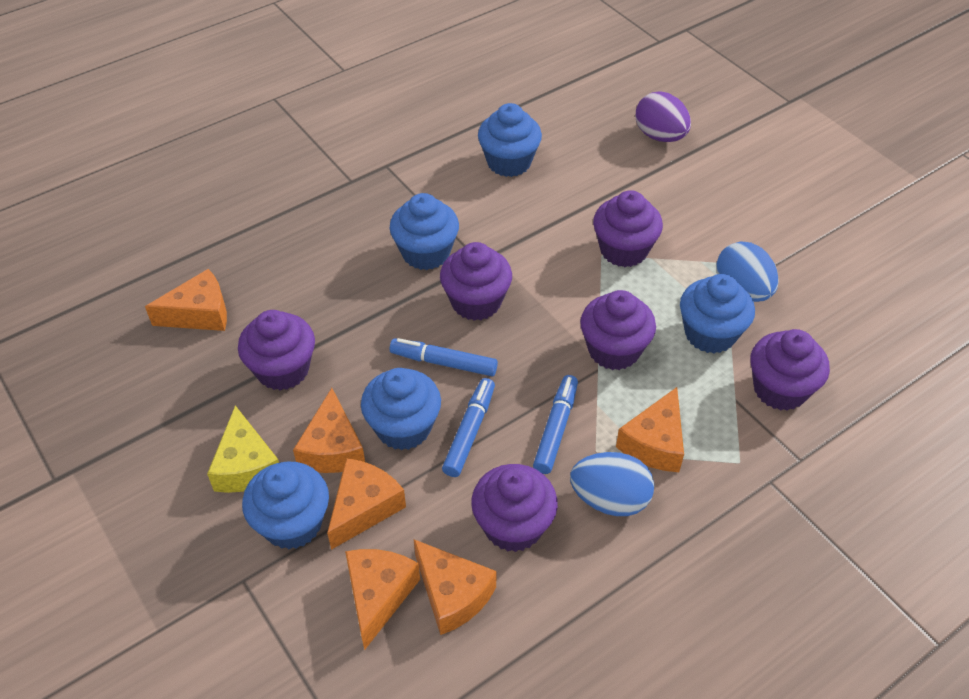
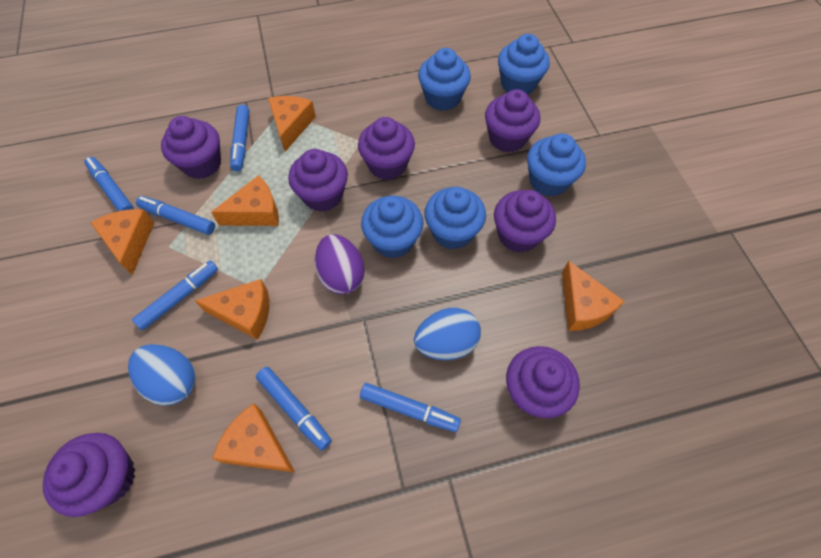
blue marker: [390,338,498,376] [442,378,495,477] [533,375,578,474] = 3 -> [84,157,134,211] [132,260,218,330] [136,196,215,235] [230,105,250,171] [256,367,332,451] [360,383,461,432] = 6
purple cupcake: [238,310,315,391] [440,242,512,321] [471,464,558,552] [580,290,656,370] [593,190,663,267] [751,329,830,411] = 6 -> [43,433,135,517] [161,116,221,179] [288,149,348,212] [358,117,415,180] [485,89,540,152] [494,190,556,253] [506,346,580,418] = 7
yellow cheese: [207,406,279,493] = 1 -> none = 0

